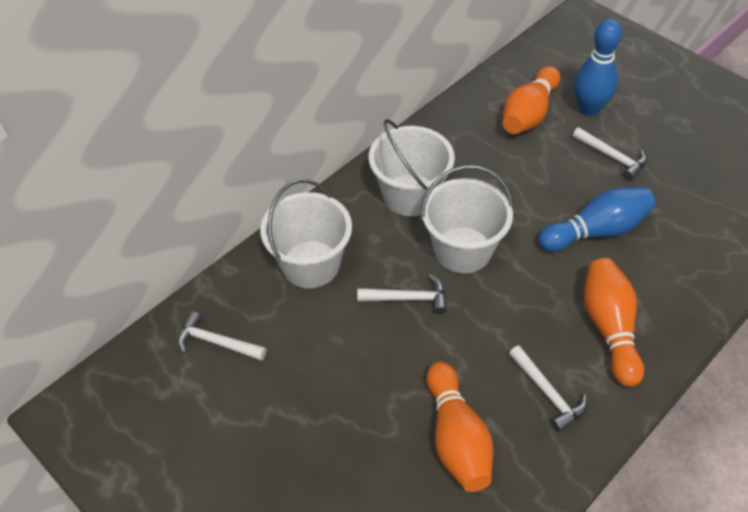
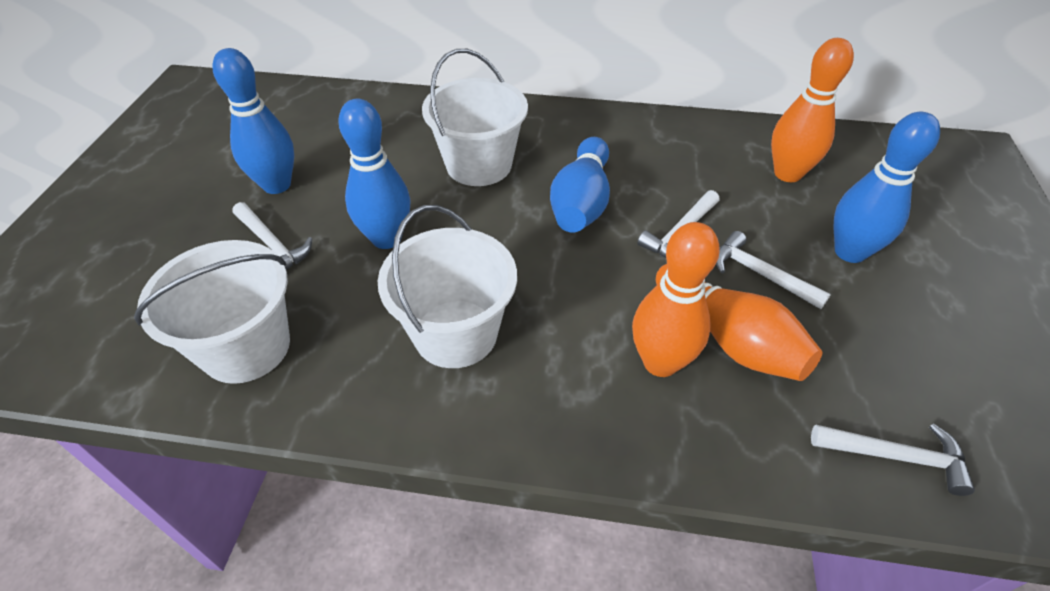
blue bowling pin: [538,187,656,252] [574,19,622,116] = 2 -> [213,48,294,194] [338,99,411,249] [550,137,610,232] [834,112,940,263] = 4

